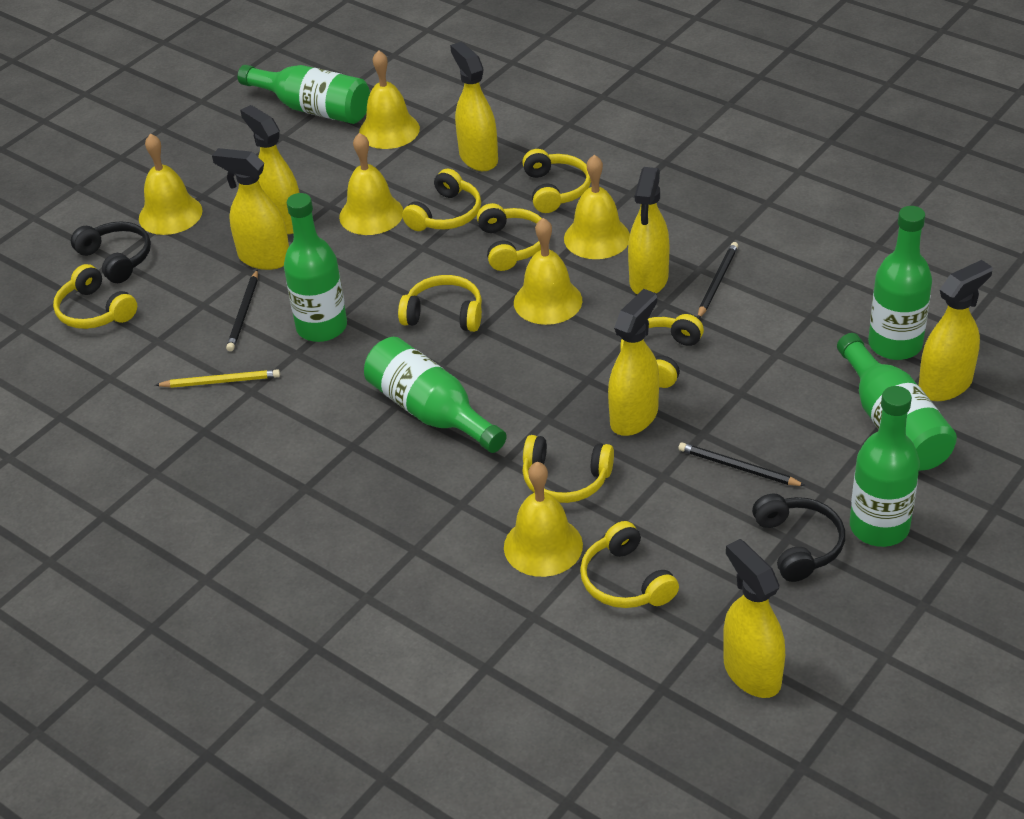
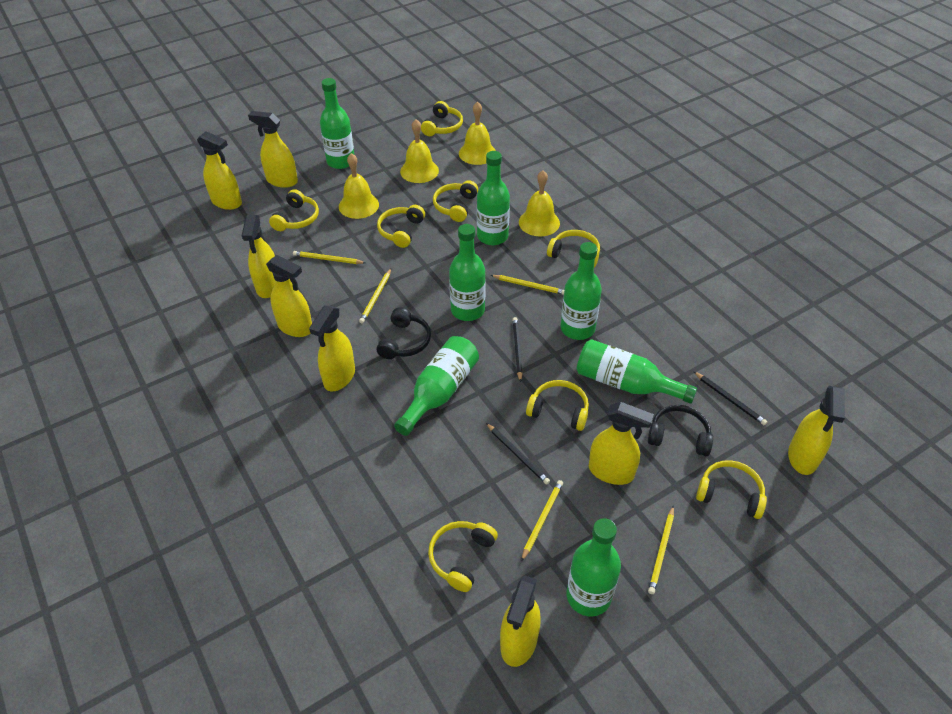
green bottle: [238,65,370,124] [284,193,347,342] [364,337,507,453] [837,333,957,471] [850,386,920,547] [868,206,932,360] = 6 -> [320,78,354,169] [394,336,479,436] [449,224,486,321] [477,151,510,245] [561,242,602,340] [566,518,621,617] [577,339,697,404] = 7
yellow bell: [139,134,203,235] [339,133,403,235] [359,50,420,149] [504,462,583,577] [514,218,582,325] [564,155,630,259] = 6 -> [339,153,379,219] [400,119,439,183] [459,101,496,165] [519,170,560,236] = 4
yellow pencil: [155,369,280,388] = 1 -> [293,251,365,264] [359,269,391,323] [491,275,564,295] [521,480,563,562] [648,505,674,594] = 5
yellow spray bottle: [212,148,289,270] [240,105,300,234] [450,42,498,171] [608,289,659,436] [628,167,669,294] [723,539,785,698] [918,260,992,401] = 7 -> [197,131,242,210] [242,215,276,298] [248,111,298,188] [266,255,312,337] [309,305,355,392] [500,575,541,667] [589,402,654,485] [788,386,845,475] = 8

